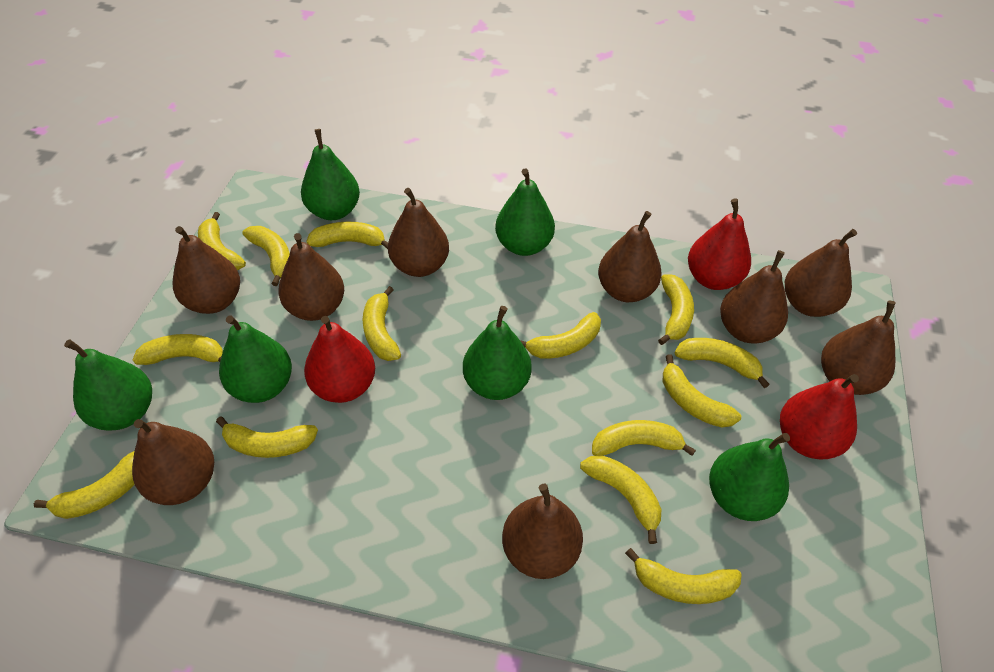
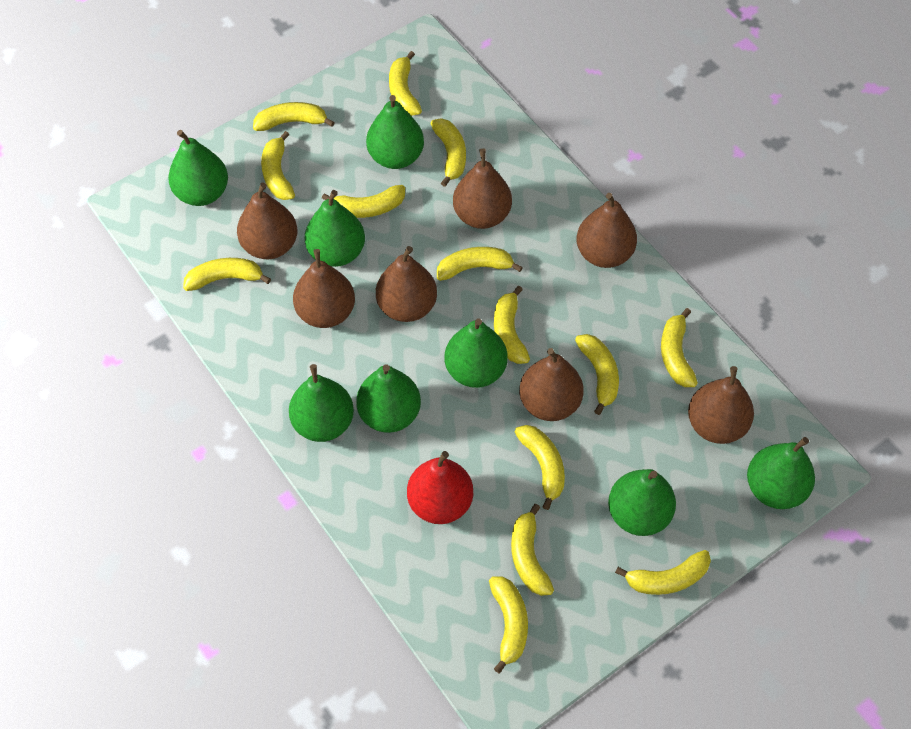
brown pear: [132,419,214,505] [173,226,240,314] [278,233,344,321] [388,188,449,277] [502,484,583,579] [598,211,662,302] [720,250,788,344] [785,229,857,317] [821,300,896,395] = 9 -> [237,182,297,260] [293,249,355,328] [376,246,437,322] [453,148,512,229] [519,348,584,421] [577,193,637,268] [688,366,754,444] = 7
green pear: [64,340,152,430] [219,315,292,403] [301,129,360,220] [463,306,532,400] [495,168,555,256] [709,433,790,521] = 6 -> [168,130,228,206] [289,364,354,442] [305,190,365,267] [356,364,421,433] [366,95,424,169] [445,318,508,388] [608,469,676,536] [747,437,815,509] = 8
red pear: [304,316,375,403] [688,198,751,290] [780,374,859,459] = 3 -> [407,451,473,524] = 1

